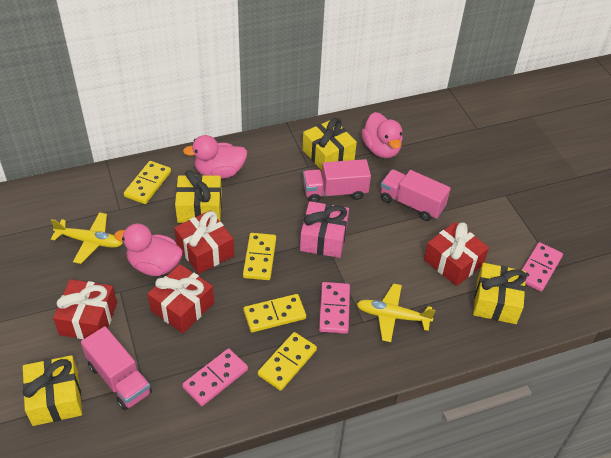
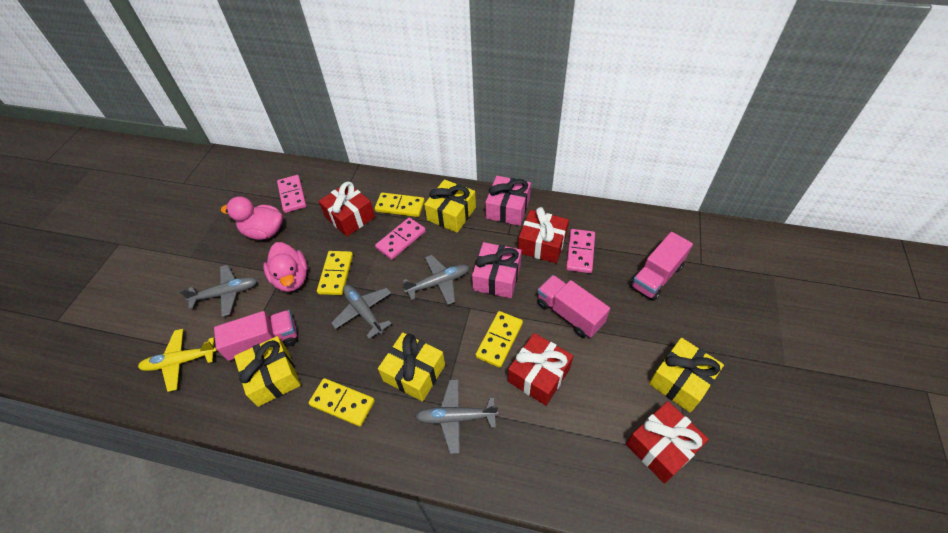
grey plane: none = 0 -> [179,265,258,317] [331,285,392,339] [403,255,469,305] [415,379,498,454] = 4
pink duck: [114,223,183,276] [183,135,247,179] [361,112,403,158] = 3 -> [221,196,283,240] [263,242,307,292] = 2
pink gift: [300,201,349,258] = 1 -> [472,242,522,298] [485,176,531,226] = 2
yellow plane: [51,212,123,264] [357,283,436,342] = 2 -> [138,329,217,392] = 1

